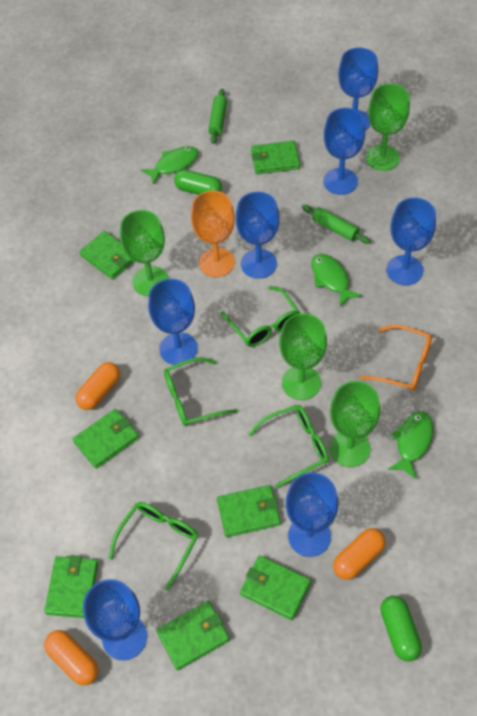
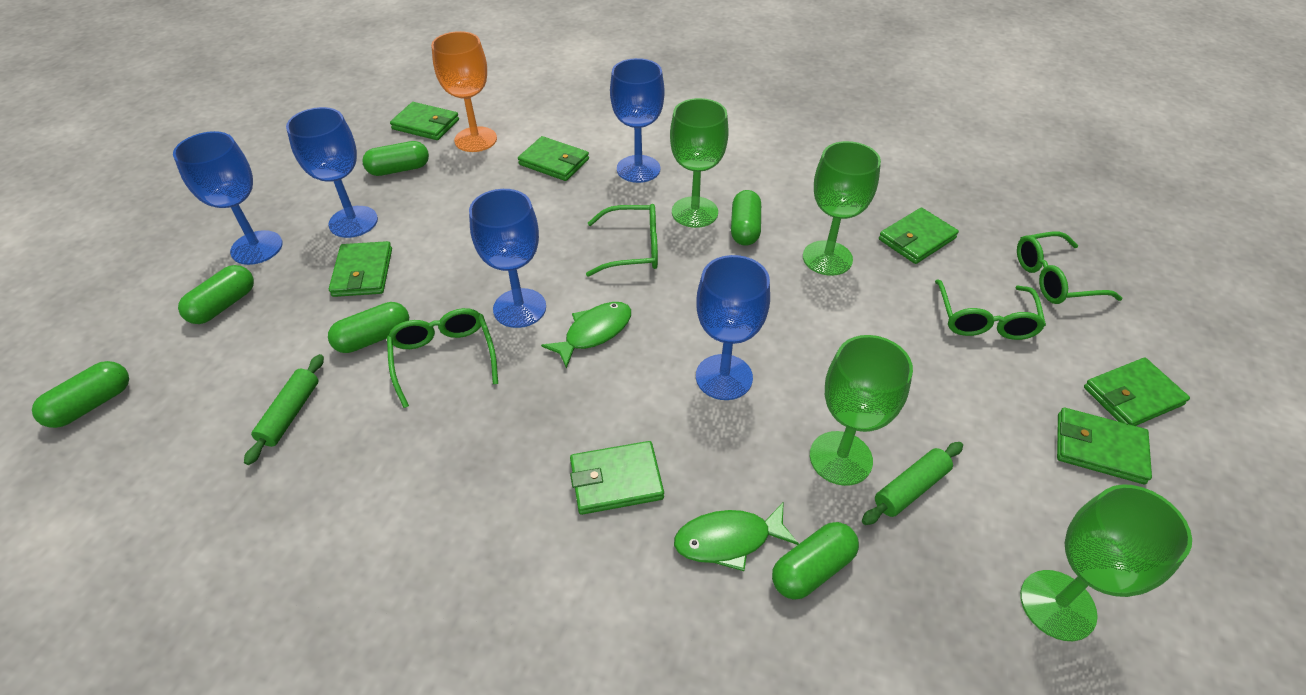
blue goblet: [83,579,147,660] [148,279,198,365] [236,192,279,279] [286,473,338,557] [324,108,365,195] [338,47,378,131] [386,198,436,285] = 7 -> [173,131,283,265] [286,107,378,238] [469,189,546,328] [610,58,665,183] [696,255,770,400] = 5
green capsule: [174,170,222,195] [380,596,422,662] = 2 -> [32,361,129,428] [178,265,254,324] [328,302,409,353] [362,141,429,176] [731,190,761,246] [772,522,859,599] = 6
green fish: [141,146,198,185] [311,254,362,307] [388,412,433,479] = 3 -> [541,302,631,369] [674,502,799,571] = 2
orange capsule: [44,630,98,686] [75,362,120,410] [333,528,385,580] = 3 -> none = 0
orange glasses: [360,325,432,391] = 1 -> none = 0

